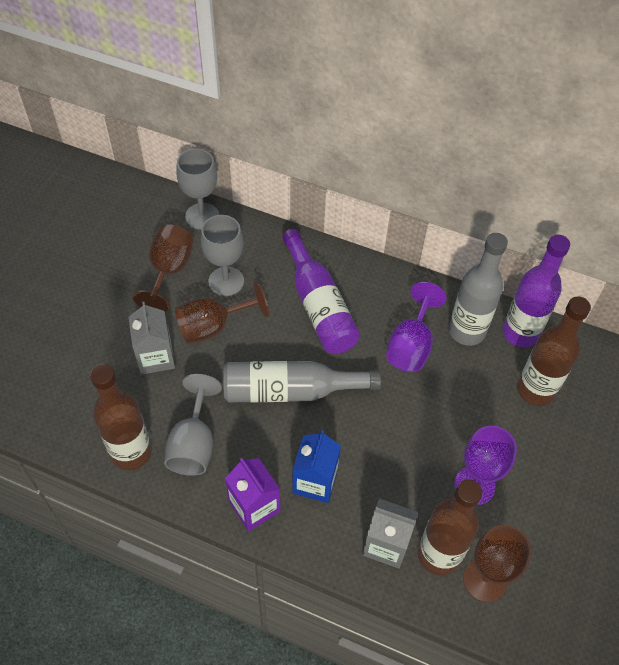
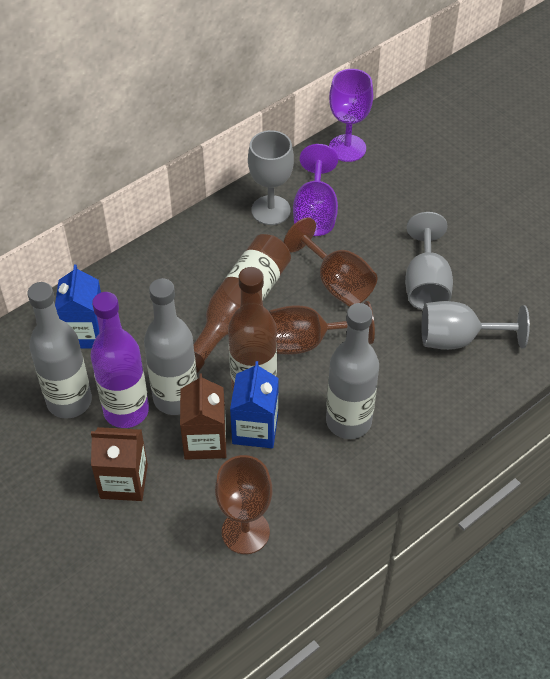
blue carton: [292,430,341,503] = 1 -> [55,264,101,349] [230,361,279,448] = 2
brown bottle: [90,364,152,470] [418,479,482,576] [517,296,591,406] = 3 -> [193,234,291,373] [228,267,277,391] = 2
brown carton: none = 0 -> [91,427,148,501] [180,373,226,460] = 2
grey bottle: [223,361,381,402] [449,233,508,346] = 2 -> [27,282,92,419] [144,278,197,415] [326,303,379,439] = 3
grey carton: [129,302,175,375] [362,499,418,569] = 2 -> none = 0
purple bottle: [282,229,360,354] [503,235,570,347] = 2 -> [90,292,149,428] = 1
purple carton: [225,458,280,531] = 1 -> none = 0

